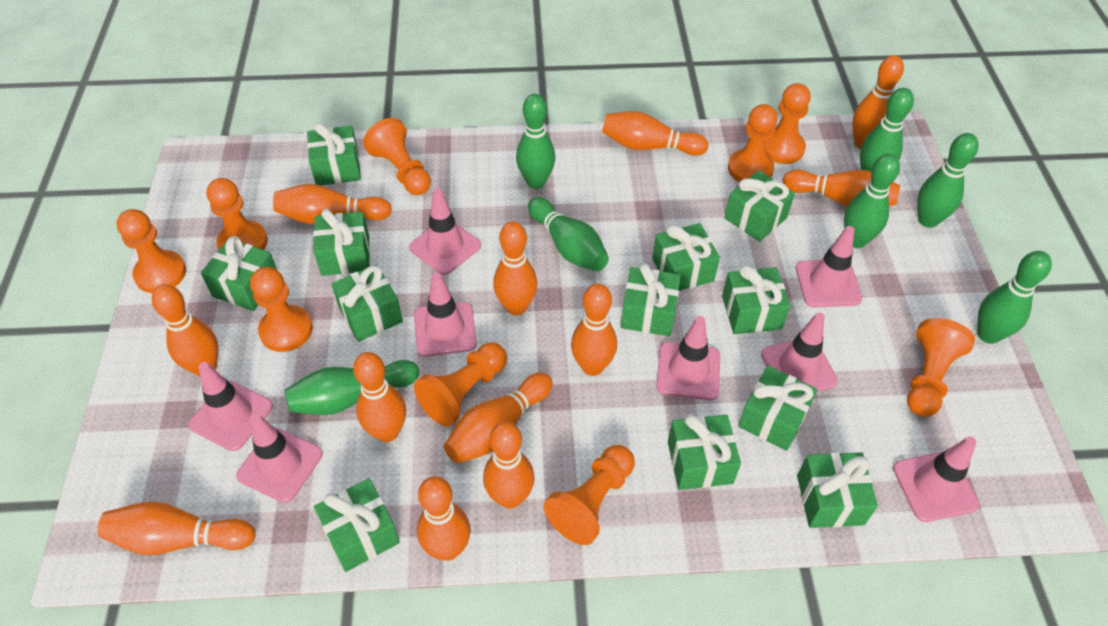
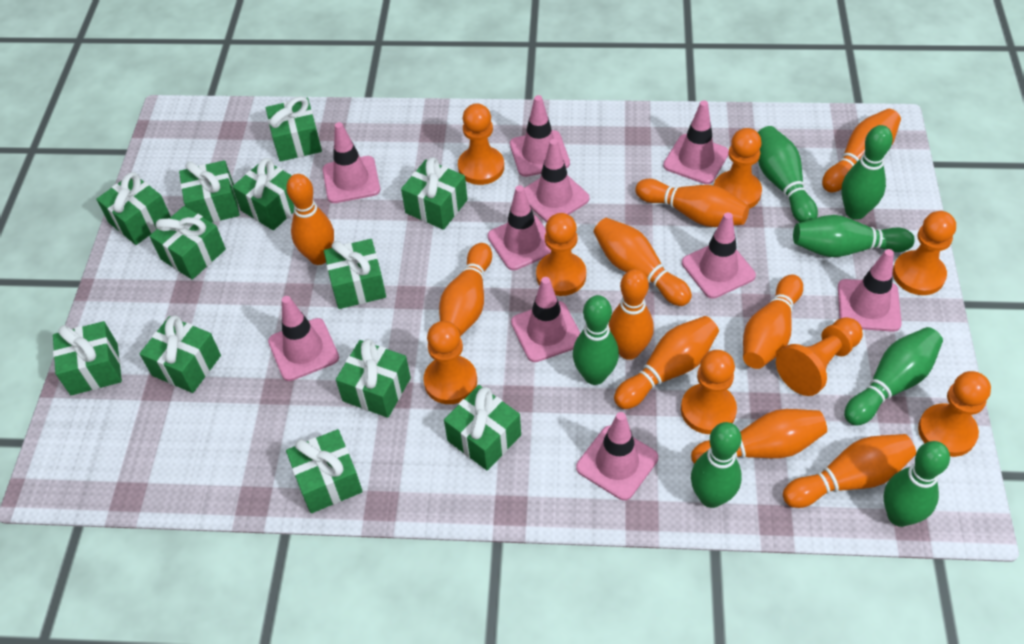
orange bowling pin: [98,502,255,555] [152,284,218,376] [273,184,392,224] [353,352,406,442] [417,476,471,561] [444,373,552,463] [483,421,535,509] [493,221,537,315] [571,284,617,376] [602,111,708,156] [783,170,900,207] [852,55,904,149] = 12 -> [286,174,334,265] [439,243,492,336] [594,218,692,306] [608,269,654,360] [614,316,719,409] [636,179,749,227] [691,409,827,464] [743,274,803,369] [783,434,916,508] [822,109,901,192] = 10
orange pawn: [117,209,186,293] [206,178,268,250] [250,267,313,352] [363,118,431,195] [414,342,507,427] [543,445,635,545] [728,104,777,182] [766,83,811,164] [907,318,975,417] = 9 -> [423,321,477,404] [458,103,504,185] [536,213,586,296] [681,350,737,434] [714,128,762,209] [776,317,863,396] [893,211,956,295] [918,371,991,457] = 8
pink traffic cone: [188,362,273,451] [236,413,323,503] [409,188,481,275] [414,273,477,357] [656,316,720,400] [761,312,838,392] [796,226,862,307] [893,436,979,522] = 8 -> [268,296,339,381] [323,122,380,203] [488,185,551,270] [510,95,570,177] [511,277,580,362] [524,139,590,222] [576,412,658,500] [663,100,729,184] [682,212,756,299] [838,249,902,332] = 10

